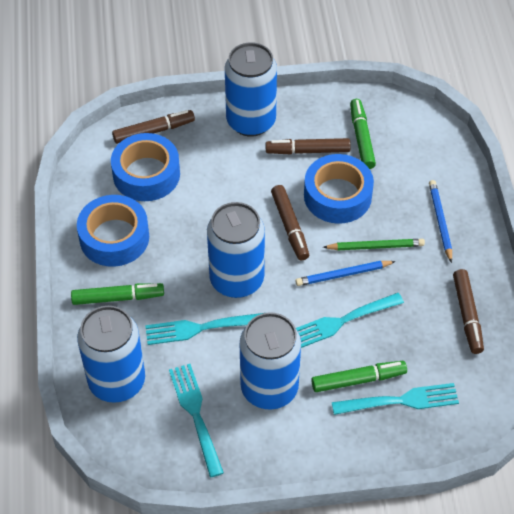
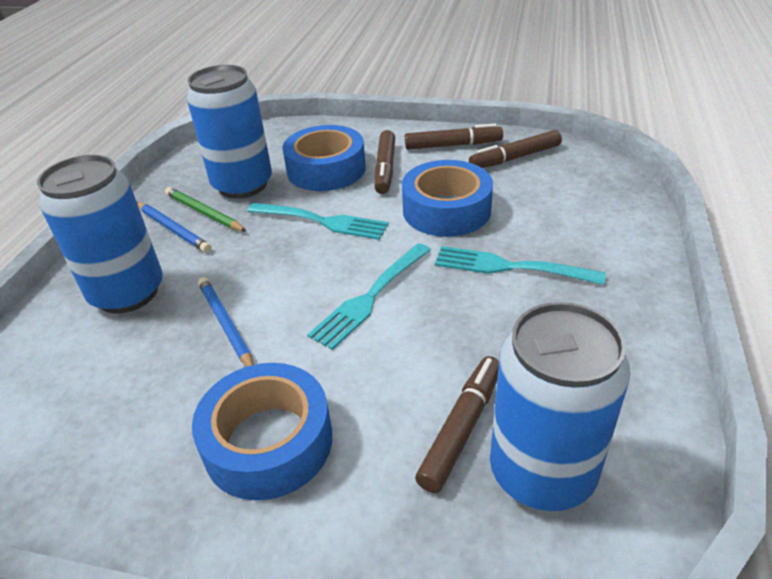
blue can: [77,306,145,403] [207,202,265,298] [225,42,277,137] [240,312,301,410] = 4 -> [37,155,163,314] [187,65,272,199] [490,302,630,511] = 3
green marker: [71,283,164,305] [311,361,407,392] [350,99,376,169] = 3 -> none = 0
turquoise fork: [145,313,263,345] [169,364,224,477] [296,293,404,348] [332,383,459,415] = 4 -> [247,203,389,240] [307,243,431,350] [435,246,606,285] = 3

